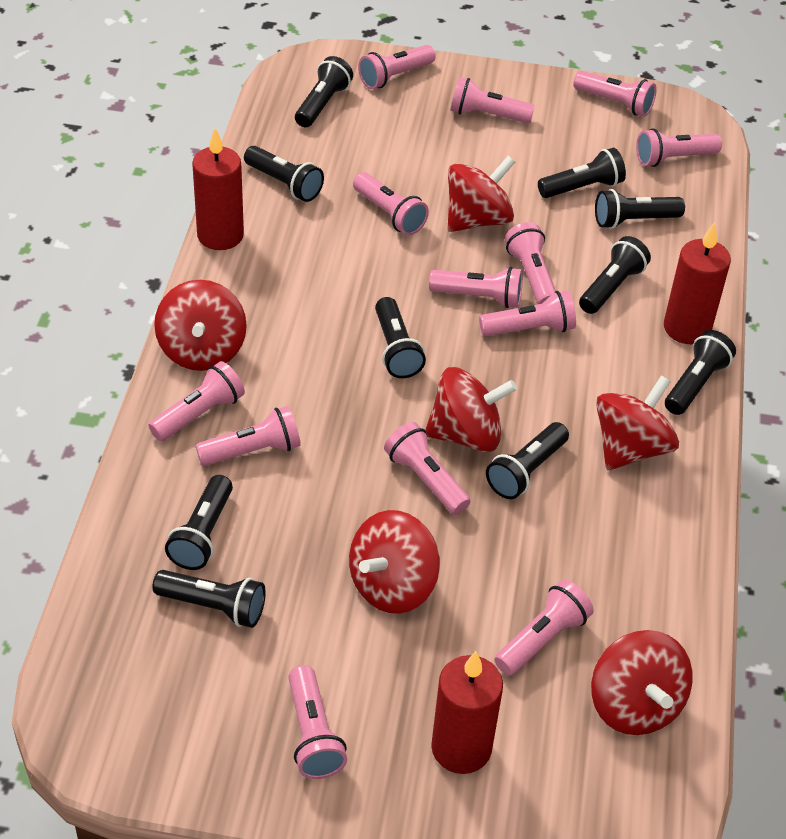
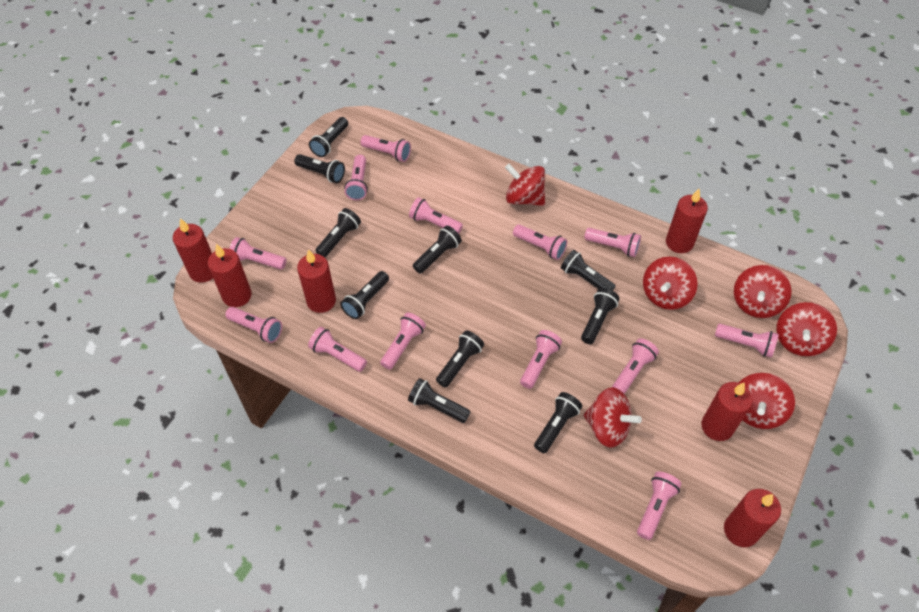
red candle: [192,128,244,250] [431,651,503,774] [664,222,731,344] = 3 -> [173,218,213,283] [208,244,252,307] [297,249,336,313] [666,189,708,253] [702,382,753,441] [724,489,781,547] = 6

